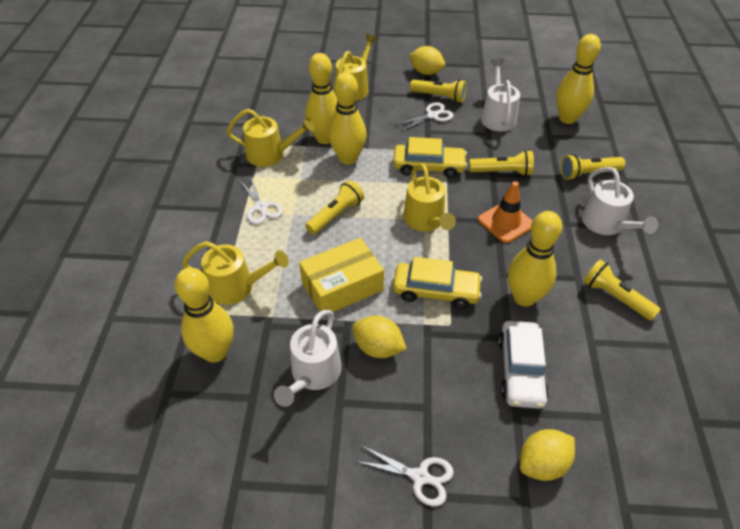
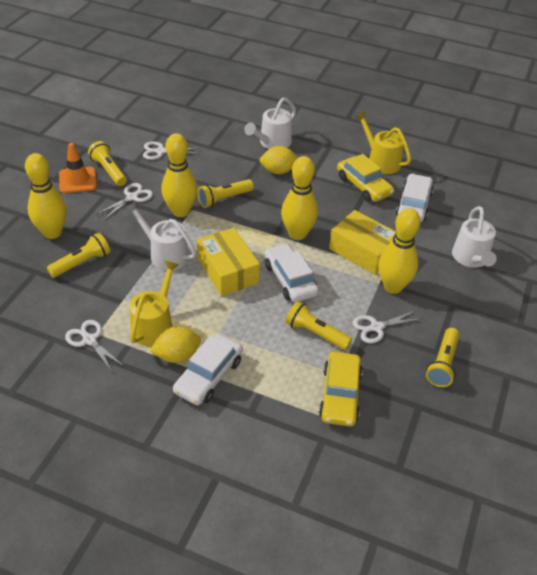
white car: [498,321,549,409] = 1 -> [173,334,243,405] [265,243,319,302] [396,173,433,222] = 3
white scissors: [239,175,282,224] [355,445,454,506] [394,103,454,132] = 3 -> [65,320,124,373] [97,183,153,220] [143,141,200,160] [353,310,423,343] = 4
yellow bowling pin: [175,267,234,363] [305,53,338,144] [328,72,367,164] [508,211,562,307] [556,34,601,124] = 5 -> [25,153,67,239] [161,133,198,217] [281,156,318,240] [378,208,421,294] = 4
yellow box: [299,238,384,312] = 1 -> [197,228,260,296] [329,210,396,275] = 2
yellow lemon: [352,316,406,358] [409,46,445,75] [520,429,575,481] = 3 -> [150,326,201,363] [259,146,298,174] = 2
yellow watering can: [182,241,289,305] [226,109,314,167] [335,34,377,101] [403,163,456,231] = 4 -> [130,260,179,346] [355,111,411,174] = 2

